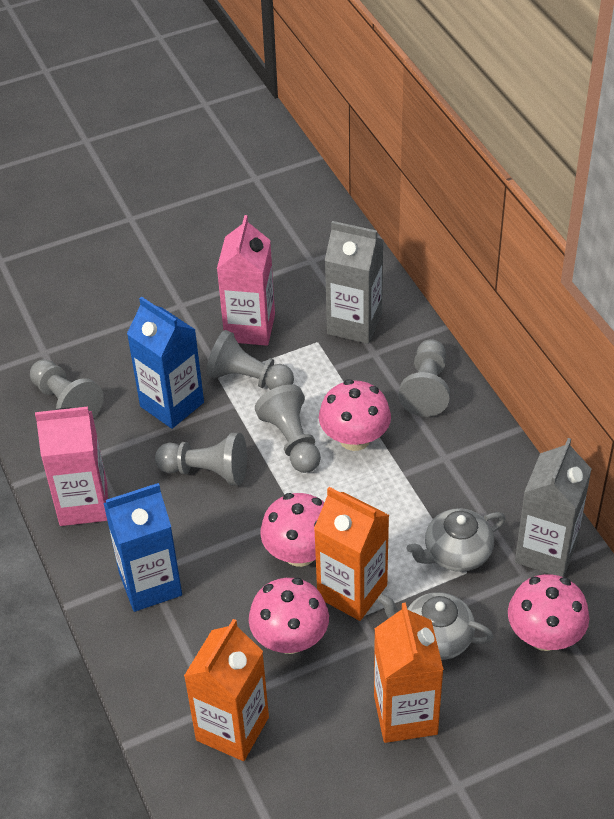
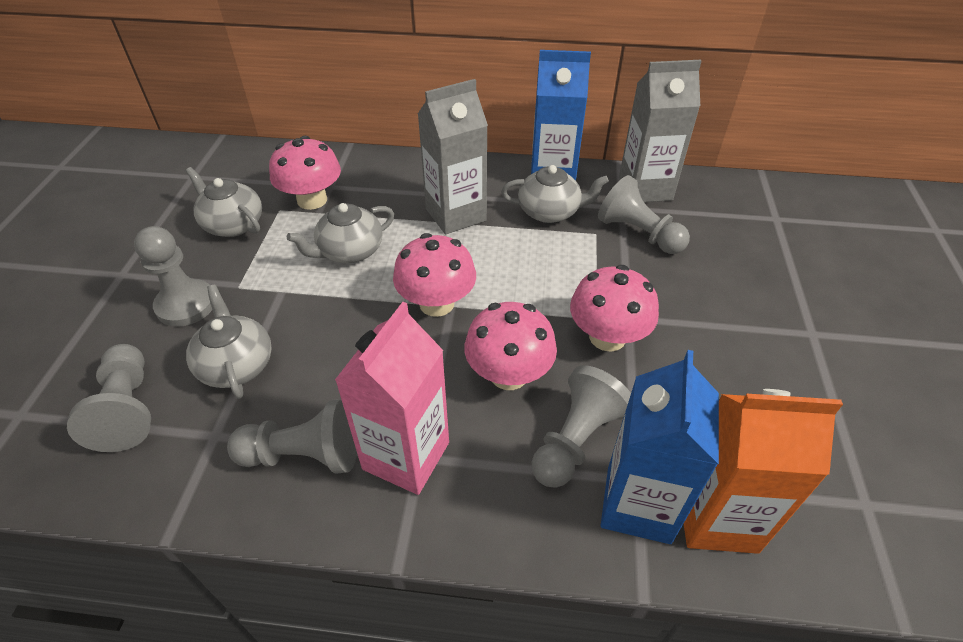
grey teapot: [378,592,494,660] [406,508,506,572] = 2 -> [186,167,262,237] [186,285,272,399] [287,203,394,263] [501,165,609,223] = 4
orange carton: [184,619,269,761] [314,487,389,621] [374,603,444,743] = 3 -> [684,389,843,554] = 1
pink carton: [35,406,108,526] [217,215,275,346] = 2 -> [335,302,449,495] = 1

